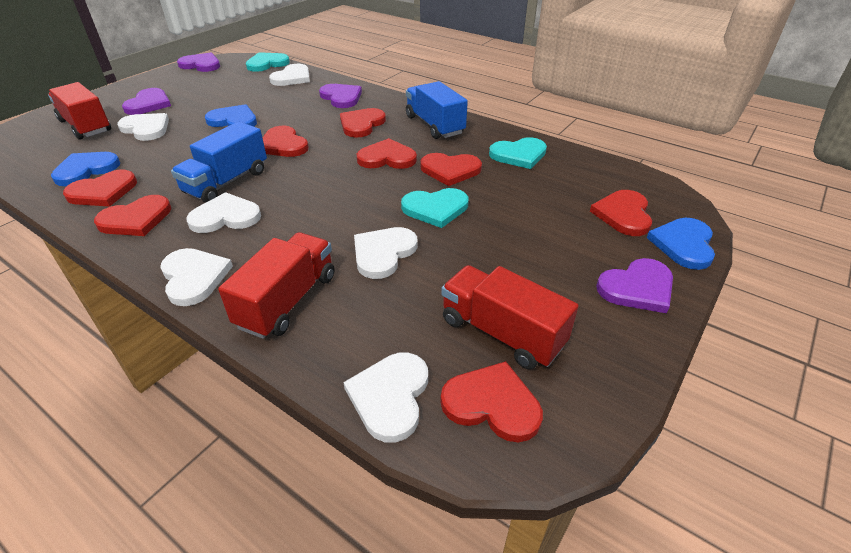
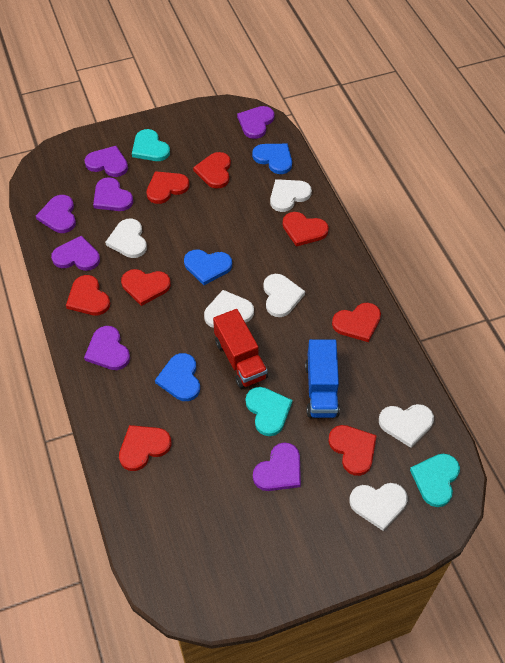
blue truck: [171,122,267,203] [406,81,468,139] = 2 -> [305,339,340,418] = 1
purple heart: [122,88,171,115] [177,53,220,72] [319,84,362,108] [596,258,673,313] = 4 -> [36,195,76,233] [51,235,100,271] [84,146,128,177] [84,326,130,370] [93,177,133,211] [237,106,275,139] [253,443,301,491] = 7
red truck: [48,82,111,139] [218,232,334,339] [441,265,579,369] = 3 -> [213,309,268,388] = 1

